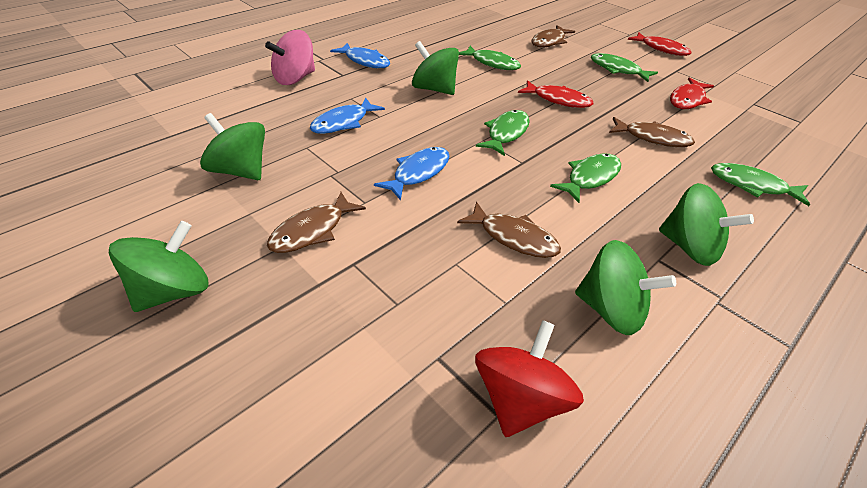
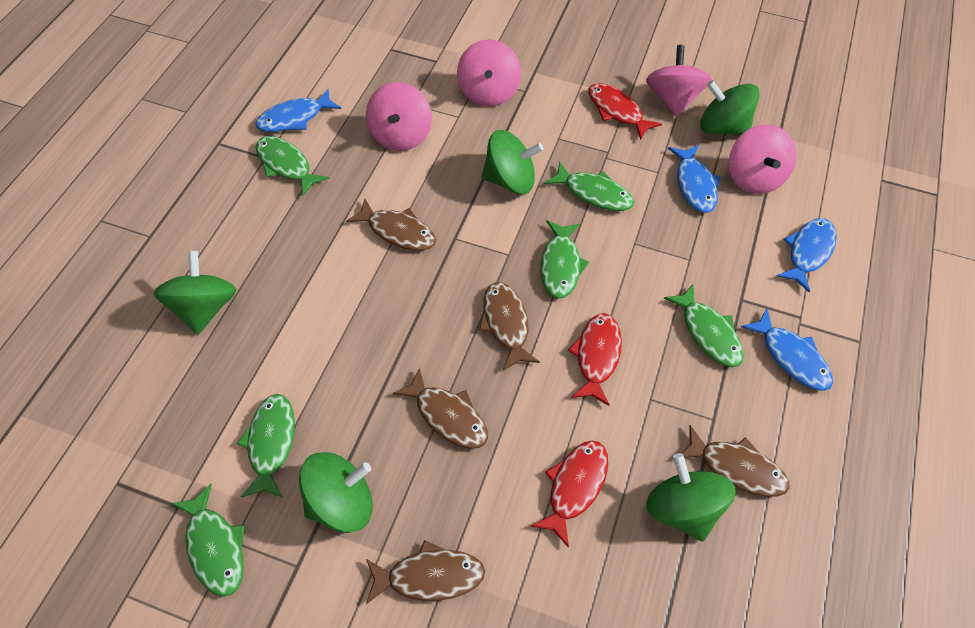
blue fish: [310,98,385,134] [330,43,390,68] [374,147,450,200] = 3 -> [256,89,341,132] [668,145,721,213] [741,309,833,391] [776,218,837,293] = 4
brown fish: [267,192,366,253] [457,202,561,258] [531,25,575,47] [609,117,695,147] = 4 -> [346,199,436,251] [366,540,485,604] [393,367,488,449] [479,282,540,371] [682,425,789,497] = 5
green fish: [459,46,521,70] [476,110,530,156] [550,153,621,203] [591,53,658,82] [711,163,810,206] = 5 -> [171,483,245,597] [237,394,295,498] [256,136,329,196] [540,220,589,299] [545,161,634,211] [664,283,744,367] = 6
pink spinning top: [265,30,315,85] = 1 -> [366,82,432,151] [457,39,521,107] [646,45,712,117] [729,124,796,194] = 4
red spinning top: [475,320,584,437] = 1 -> none = 0

